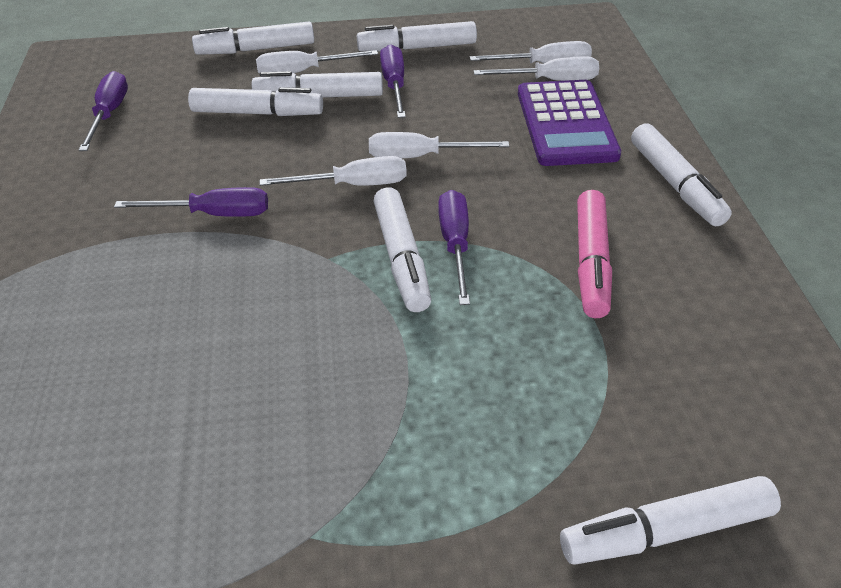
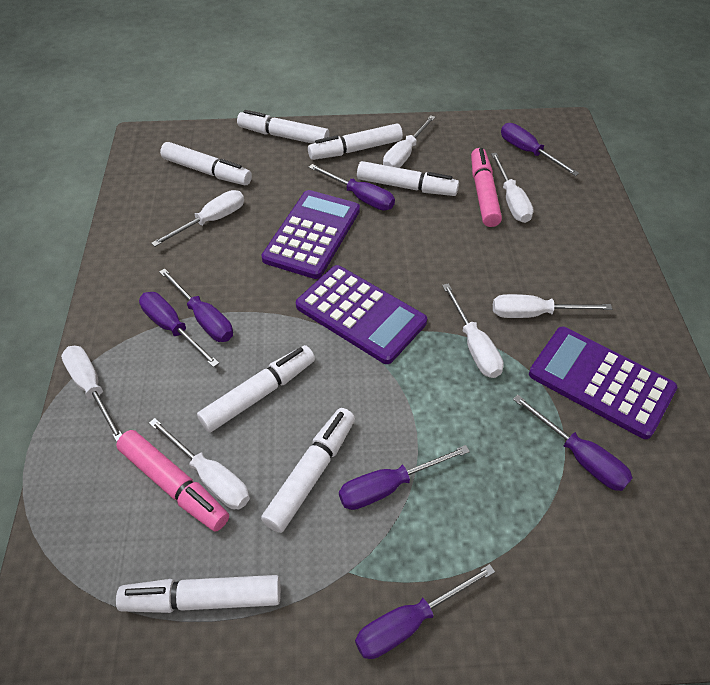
pink marker: [577,190,612,318] = 1 -> [116,430,229,532] [471,148,502,227] = 2
purple calculator: [518,80,621,166] = 1 -> [261,190,360,279] [296,265,427,364] [529,327,677,439] = 3
purple screwdriver: [79,71,128,151] [114,187,268,217] [380,44,406,118] [438,190,470,305] = 4 -> [139,292,219,367] [159,268,233,342] [308,164,395,210] [339,445,470,510] [355,564,495,659] [501,123,579,176] [513,395,633,491] = 7
white screwdriver: [256,50,378,74] [260,156,407,186] [369,132,509,158] [470,41,592,63] [474,57,599,81] = 5 -> [61,346,122,442] [149,418,250,509] [151,190,244,247] [383,115,436,168] [442,283,504,378] [491,153,534,223] [493,294,612,318] = 7

